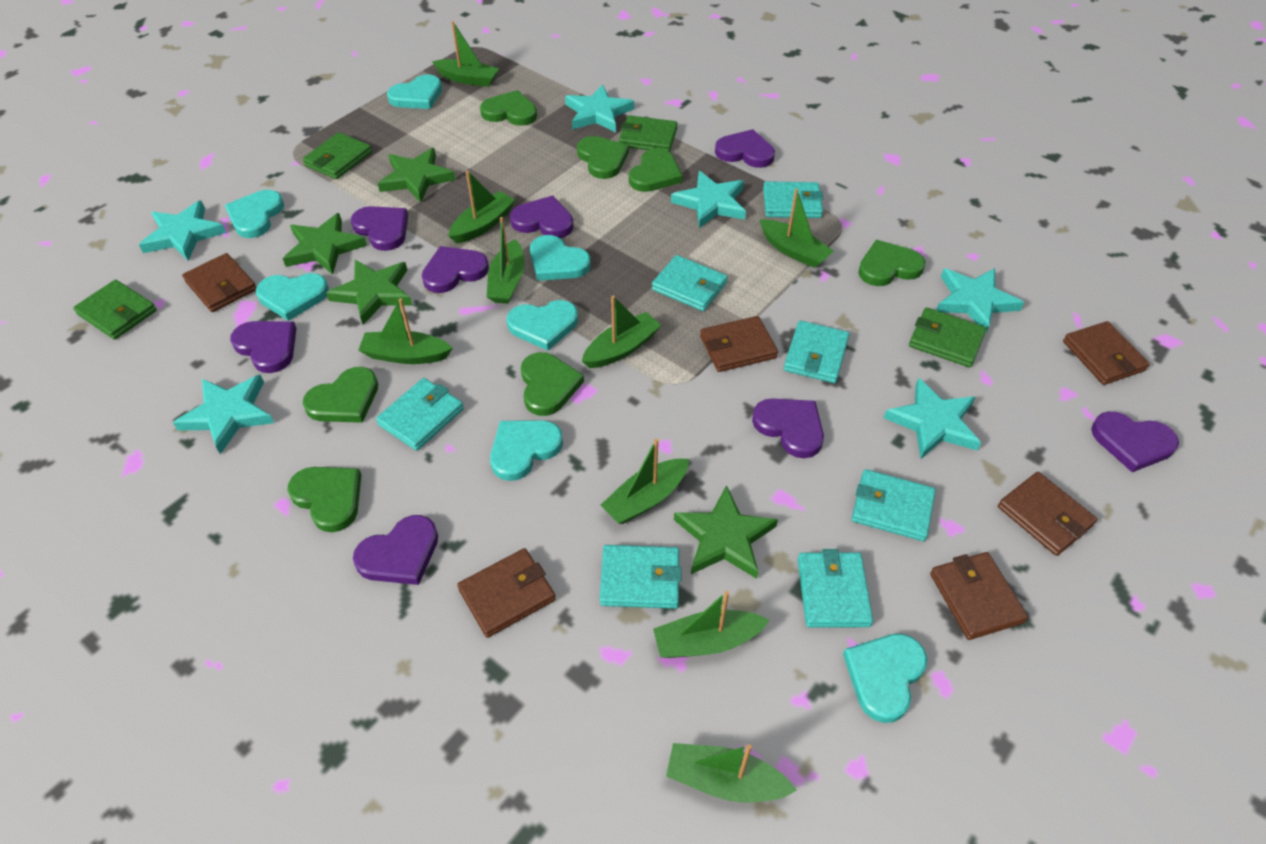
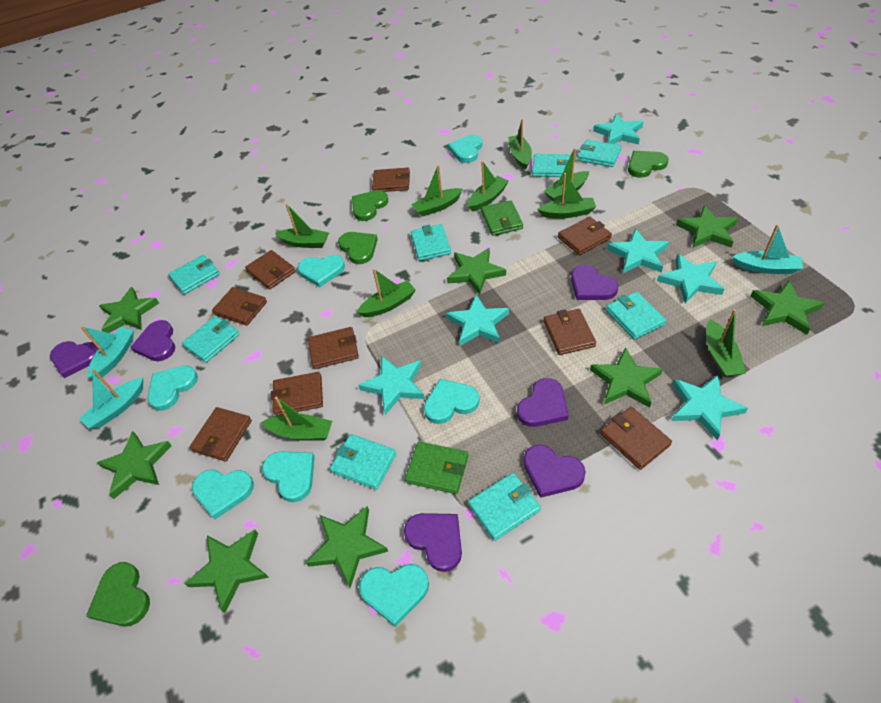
brown wallet: [182,253,256,312] [457,548,556,638] [700,316,778,372] [930,552,1028,640] [998,472,1097,556] [1063,321,1150,385] = 6 -> [189,407,252,462] [212,287,267,326] [245,250,296,290] [271,372,323,416] [308,327,359,369] [372,168,410,192] [544,309,596,355] [558,217,612,255] [600,407,672,470] = 9
green heart: [288,467,361,532] [303,367,378,423] [480,90,537,126] [521,352,584,416] [577,136,629,179] [629,148,683,192] [858,240,926,286] = 7 -> [86,562,150,627] [338,232,378,264] [352,190,388,221] [628,151,669,178] = 4
green star: [283,213,367,275] [326,260,412,325] [378,148,456,203] [674,485,778,579] = 4 -> [97,431,172,499] [99,287,159,333] [184,530,269,613] [306,506,388,588] [447,248,506,294] [590,347,663,408] [676,205,738,248] [751,281,824,335] = 8
green wallet: [73,280,157,340] [303,132,372,179] [619,115,678,152] [909,307,986,367] = 4 -> [405,442,468,494] [481,200,523,236] = 2
purple heart: [230,321,297,373] [351,206,408,251] [353,515,438,585] [422,246,489,293] [510,196,574,238] [715,129,775,168] [752,398,824,458] [1091,411,1179,472] = 8 -> [50,341,98,378] [130,320,175,361] [404,513,462,572] [517,378,569,427] [524,445,586,498] [571,265,618,300] = 6
turquoise boat: none = 0 -> [80,369,143,428] [81,326,134,379] [732,224,803,274] = 3
turquoise wallet: [376,378,464,451] [600,545,682,609] [652,255,728,311] [763,181,823,218] [784,320,850,383] [798,549,873,628] [852,469,936,541] = 7 -> [168,255,220,294] [182,316,240,363] [330,434,396,490] [411,224,451,261] [468,473,541,541] [532,154,571,177] [577,140,622,167] [606,291,666,340] = 8

